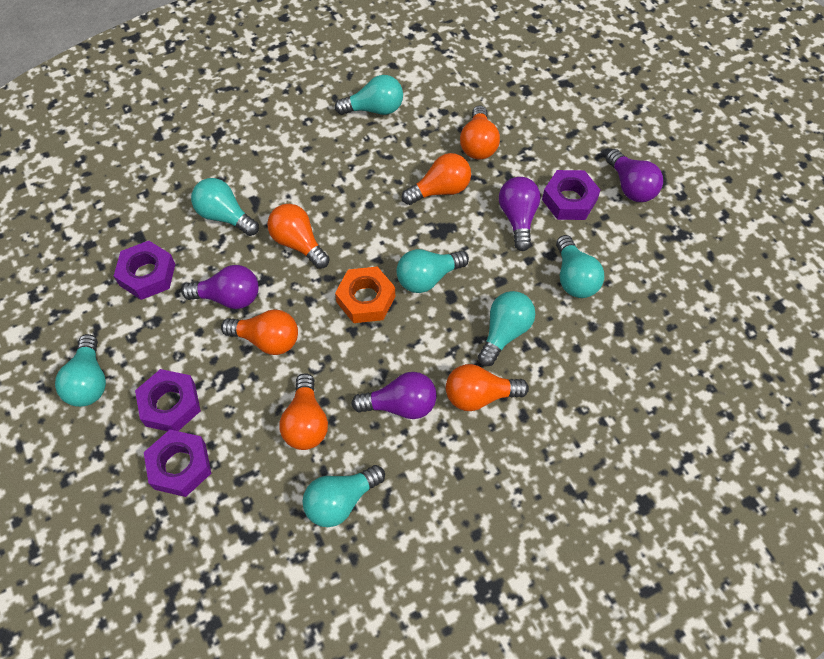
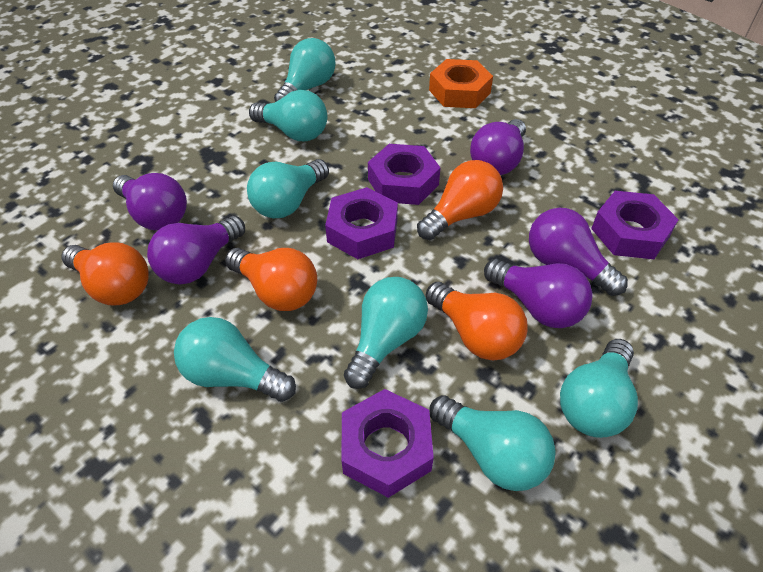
orange light bulb: [221,310,298,355] [267,204,330,269] [279,373,328,450] [402,153,471,205] [446,364,529,411] [460,105,500,159] = 6 -> [61,242,149,305] [225,248,317,311] [417,160,503,240] [426,282,528,360] = 4
purple light bulb: [181,265,258,309] [351,372,437,419] [499,177,541,251] [606,149,663,202] = 4 -> [113,173,187,230] [147,216,245,284] [470,119,526,175] [484,259,593,328] [529,208,628,296] = 5

